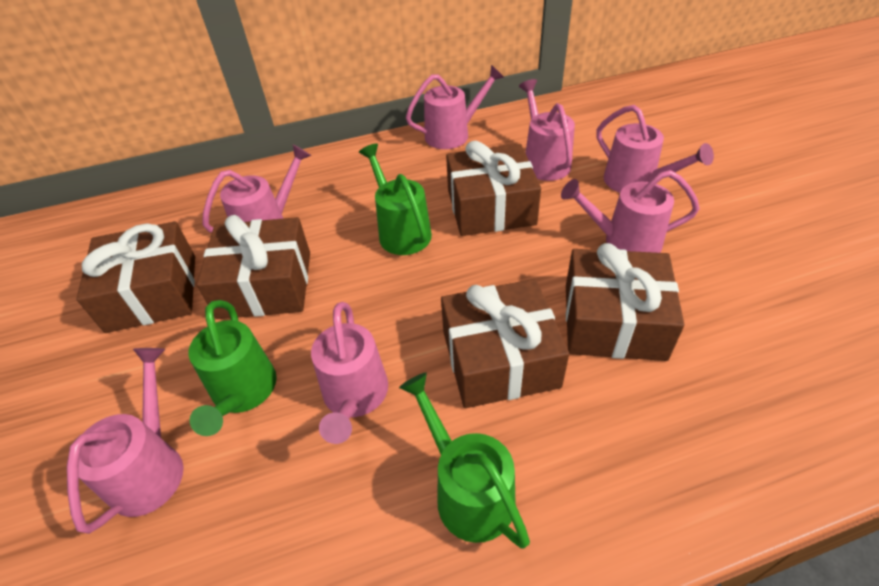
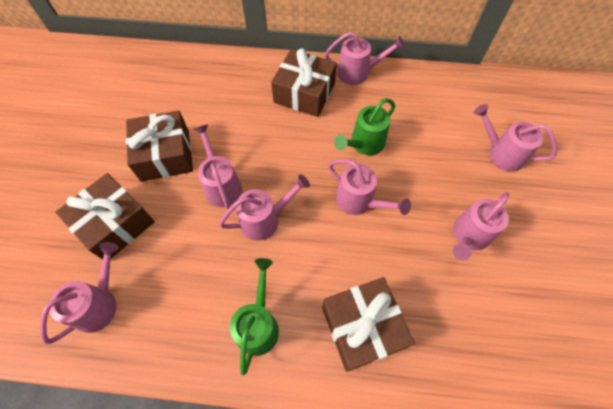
brown gift: [76,221,195,333] [197,215,310,319] [441,279,569,408] [446,140,541,236] [566,243,684,361] = 5 -> [55,173,155,260] [126,110,193,182] [271,48,337,117] [322,277,415,372] = 4
green watering can: [189,300,277,436] [359,144,432,255] [399,372,530,549] = 3 -> [230,258,279,375] [334,98,395,155] = 2

